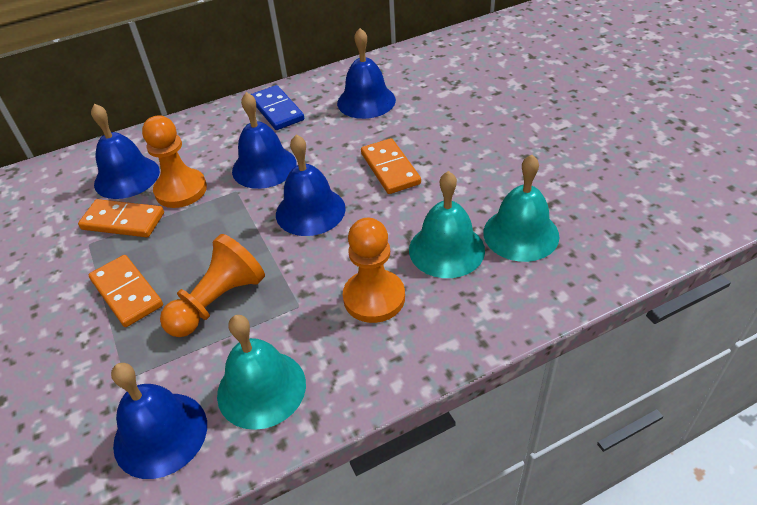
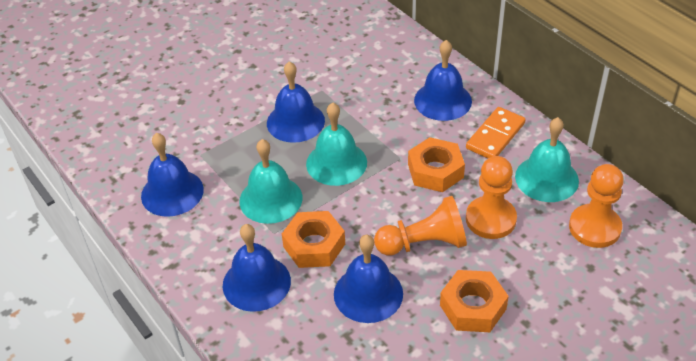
blue domino: [251,85,304,130] = 1 -> none = 0
orange domino: [78,199,164,237] [89,255,163,327] [361,138,421,194] = 3 -> [466,107,526,158] = 1
orange nut: none = 0 -> [282,211,345,268] [408,137,465,192] [440,270,509,332] = 3

